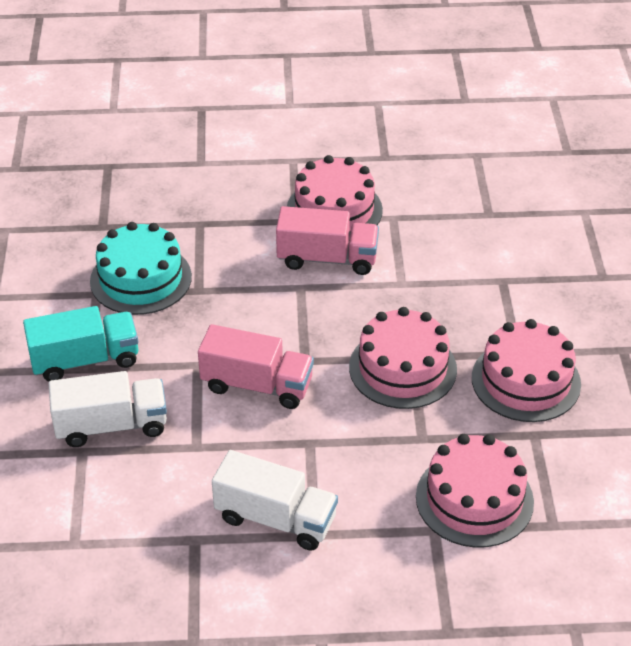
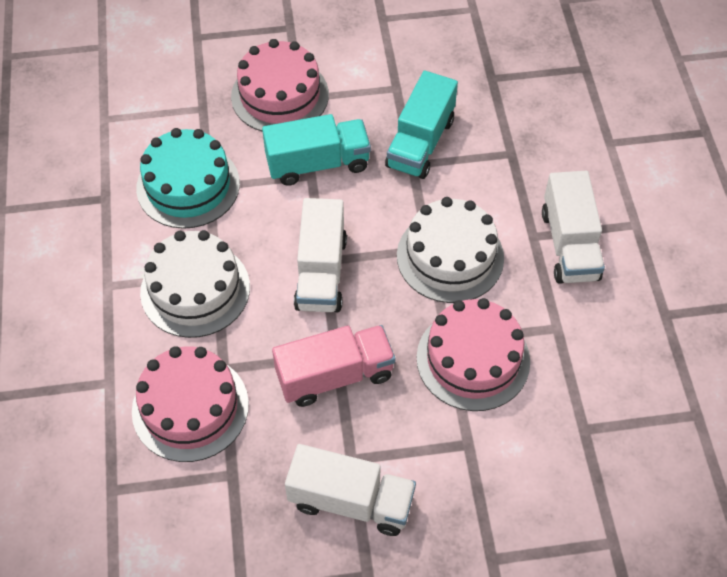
pink cake: [287,155,383,239] [349,307,457,409] [416,434,534,548] [472,319,581,422] = 4 -> [132,346,249,462] [231,39,329,132] [416,298,530,411] = 3
pink truck: [198,324,314,409] [276,206,379,275] = 2 -> [272,325,395,407] = 1
turquoise truck: [23,306,138,382] = 1 -> [262,114,371,186] [385,71,458,179] = 2
white cake: none = 0 -> [140,230,250,338] [397,197,504,303] = 2
white truck: [49,371,167,447] [212,450,338,551] = 2 -> [285,444,416,536] [294,198,347,312] [542,171,605,284] = 3

